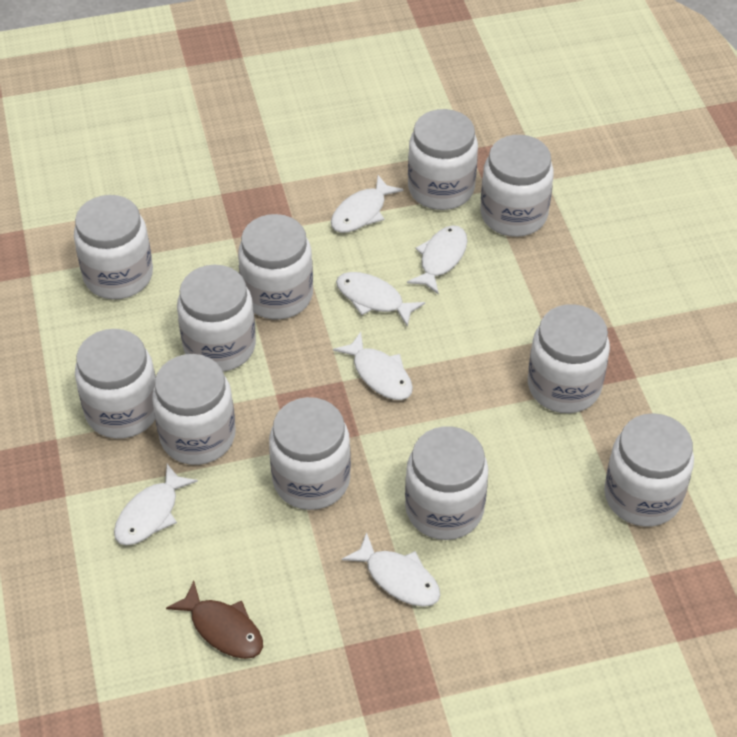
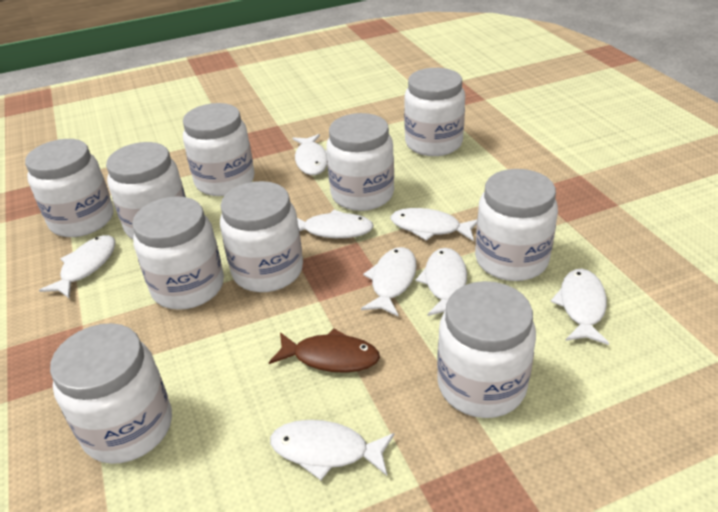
white fish: [114,464,198,545] [331,175,404,233] [333,332,413,400] [336,272,425,327] [342,532,441,607] [407,225,467,295] = 6 -> [39,235,115,298] [270,420,394,480] [293,134,327,175] [297,210,374,238] [361,247,417,317] [391,208,477,241] [416,248,467,316] [551,269,609,345] = 8
white jar: [74,195,153,299] [75,329,156,439] [152,354,236,465] [177,265,256,372] [238,214,313,319] [269,397,351,510] [405,426,488,540] [408,109,478,210] [480,135,554,237] [528,304,610,413] [604,413,694,527] = 11 -> [25,139,114,237] [50,323,172,464] [106,142,186,239] [132,196,224,310] [183,103,254,196] [220,181,303,292] [326,113,394,211] [404,68,465,156] [437,281,536,418] [475,169,558,281] = 10

